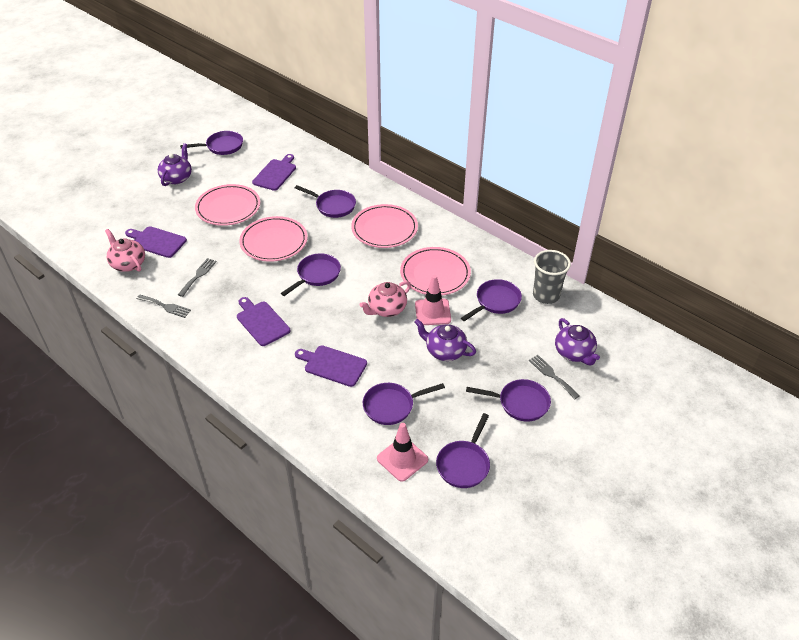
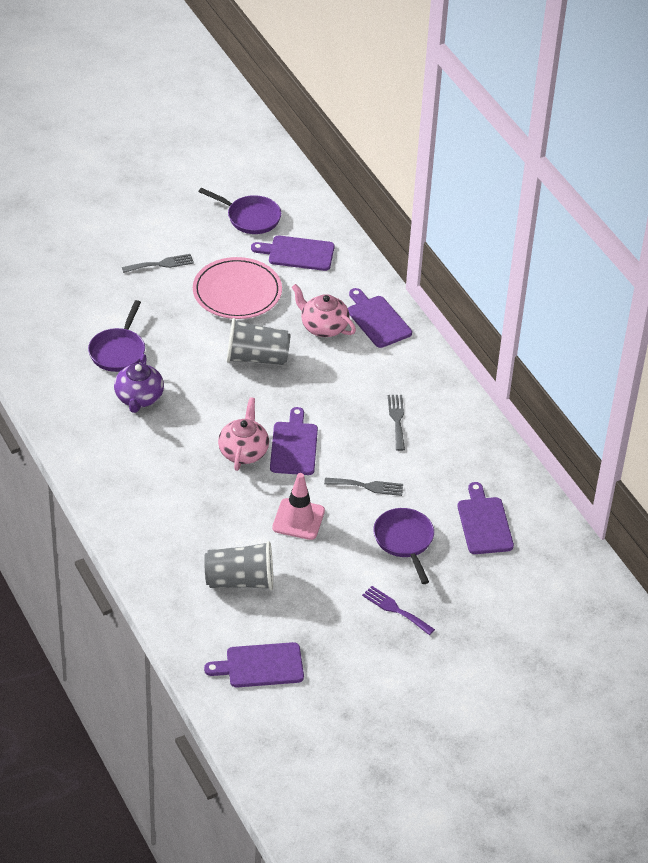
grey cup: [533,250,571,304] = 1 -> [204,541,273,590] [227,318,291,365] = 2
pink plate: [195,184,260,226] [239,216,308,262] [351,204,418,248] [400,247,471,296] = 4 -> [193,257,282,319] = 1
pink traffic cone: [377,423,428,482] [415,275,451,325] = 2 -> [272,473,325,540] = 1
purple cutting board: [125,226,187,258] [237,297,290,346] [252,154,296,191] [295,346,367,387] = 4 -> [204,642,304,687] [251,236,334,271] [270,407,318,475] [348,288,412,348] [457,482,514,554] = 5
purple fork: none = 0 -> [362,586,435,635] = 1
purple pan: [180,131,243,155] [281,253,341,296] [295,185,356,218] [363,383,445,425] [436,413,490,488] [461,279,522,321] [466,379,551,422] = 7 -> [88,300,145,372] [198,188,281,234] [373,508,434,584] = 3
purple teapot: [158,143,192,186] [414,319,476,361] [555,318,600,365] = 3 -> [114,354,164,413] = 1

